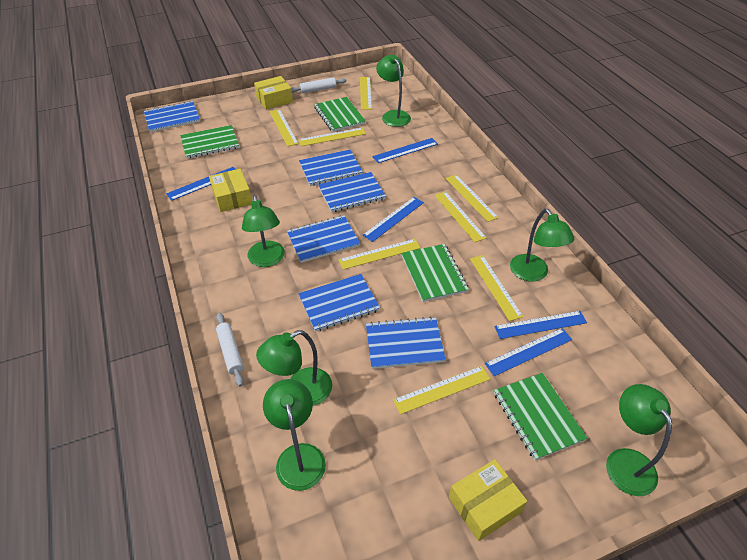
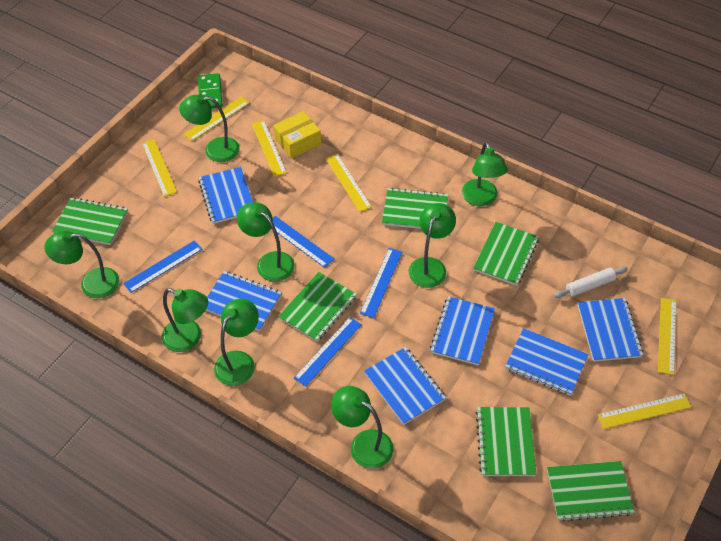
blue ruler: [166,167,236,201] [363,197,424,242] [372,138,438,163] [485,328,572,376] [494,311,587,339] = 5 -> [123,240,202,293] [271,216,334,268] [294,317,362,387] [360,248,402,318] = 4
green domino: none = 0 -> [198,73,222,108] = 1
green lamp: [242,195,285,267] [256,330,332,406] [263,379,326,491] [376,55,411,127] [510,209,574,282] [606,384,672,496] = 6 -> [45,230,119,298] [162,288,208,352] [179,94,239,162] [214,299,259,386] [237,202,295,282] [331,386,394,469] [409,203,456,288] [462,142,508,206] = 8
green notebook: [180,125,239,159] [314,97,366,132] [401,244,469,302] [494,373,587,460] = 4 -> [52,197,128,245] [278,272,357,342] [382,188,448,229] [473,222,539,286] [476,407,536,476] [547,461,635,522] = 6
white rolling pin: [216,313,244,387] [291,77,346,93] = 2 -> [554,266,628,298] = 1
yellow box: [209,169,252,212] [254,76,293,110] [449,459,527,541] = 3 -> [273,111,322,158] = 1
yellow ruler: [269,109,299,147] [298,127,366,146] [339,239,421,270] [360,77,372,110] [393,366,490,414] [434,191,487,242] [446,175,499,222] [470,255,523,321] = 8 -> [142,139,177,197] [184,97,249,141] [252,120,287,177] [326,154,372,212] [598,393,691,429] [658,298,676,375] = 6

